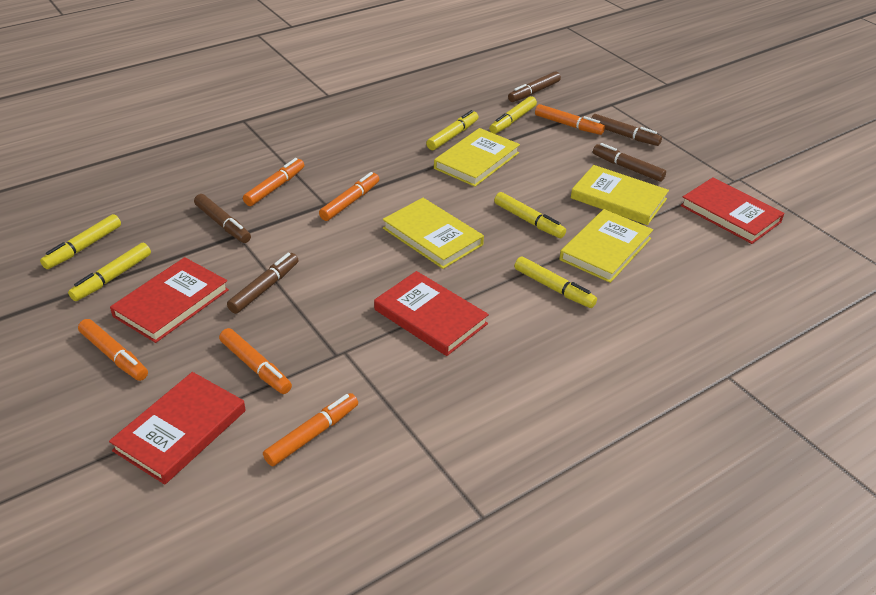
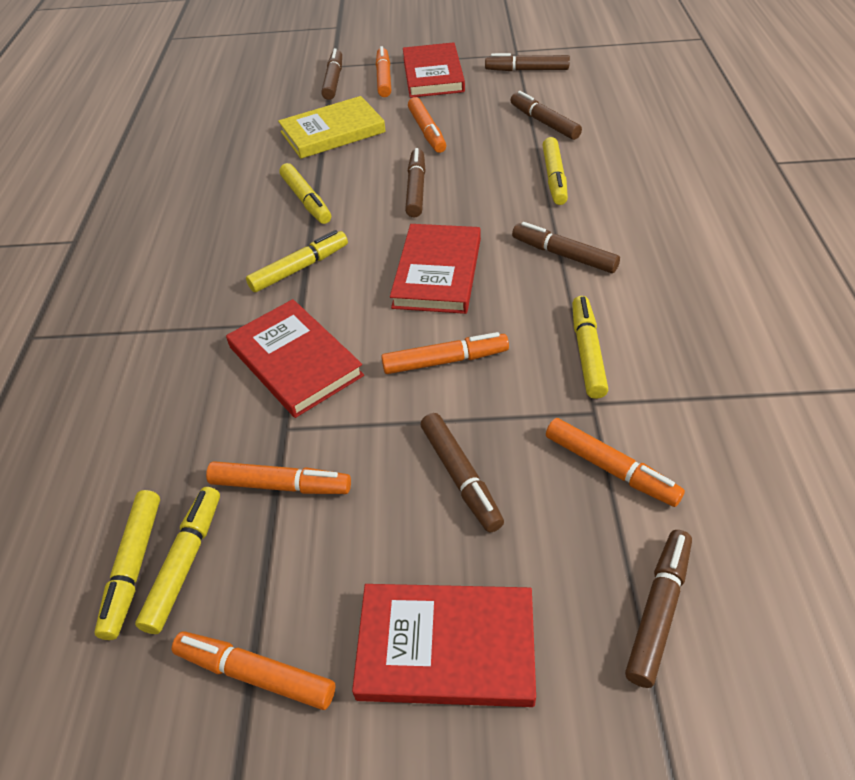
brown marker: [194,194,251,243] [227,253,298,314] [508,71,561,102] [591,114,662,146] [593,143,666,182] = 5 -> [321,48,342,100] [405,148,426,218] [421,413,504,533] [485,53,570,71] [510,91,582,140] [512,222,620,273] [625,530,692,688] = 7
yellow book: [383,198,484,269] [434,128,520,187] [559,209,653,283] [571,165,669,225] = 4 -> [278,96,386,159] = 1

